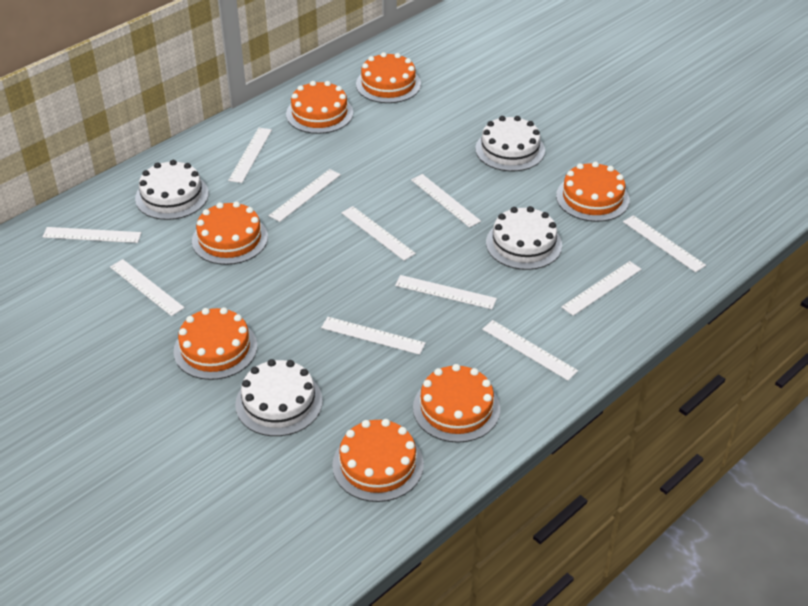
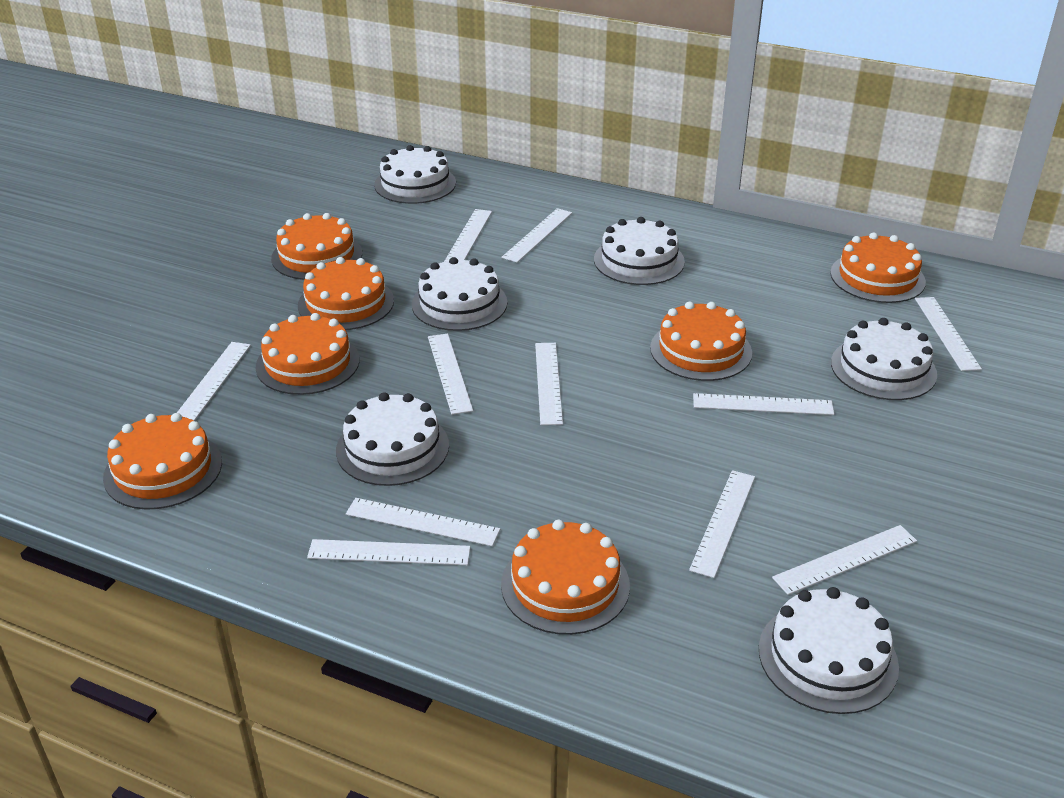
white cake: [135,160,209,220] [235,359,323,436] [475,116,545,171] [486,206,562,270] = 4 -> [336,392,449,486] [374,145,456,204] [412,257,507,331] [594,217,685,285] [759,587,899,714] [831,318,937,400] = 6

